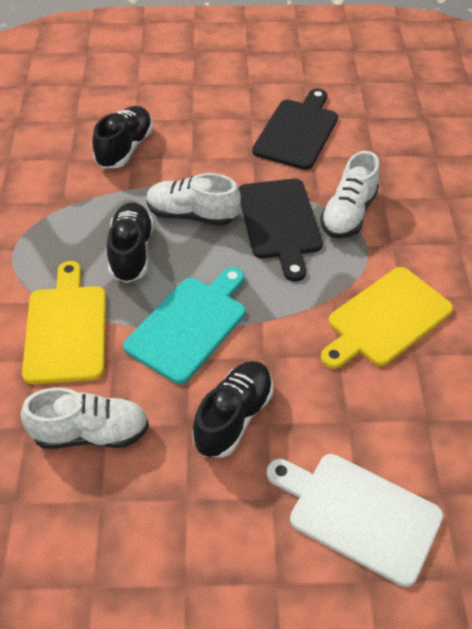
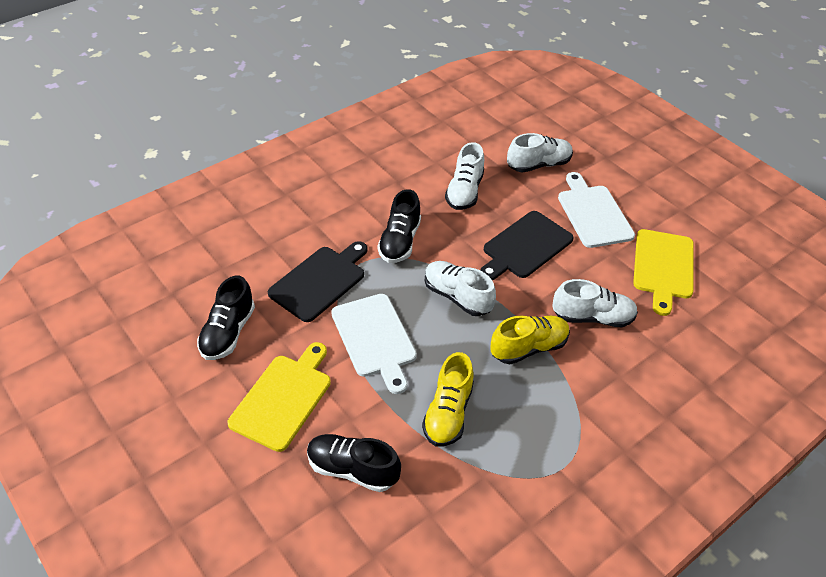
turquoise cutting board: [123,267,245,384] = 1 -> none = 0
white cutting board: [266,454,443,587] = 1 -> [331,294,417,394] [558,172,635,248] = 2
white shoe: [21,388,149,449] [146,173,241,226] [320,151,380,238] = 3 -> [425,261,496,316] [445,142,484,210] [507,133,573,173] [552,279,638,327] = 4
yellow shoe: none = 0 -> [422,352,474,447] [490,316,570,364] = 2

